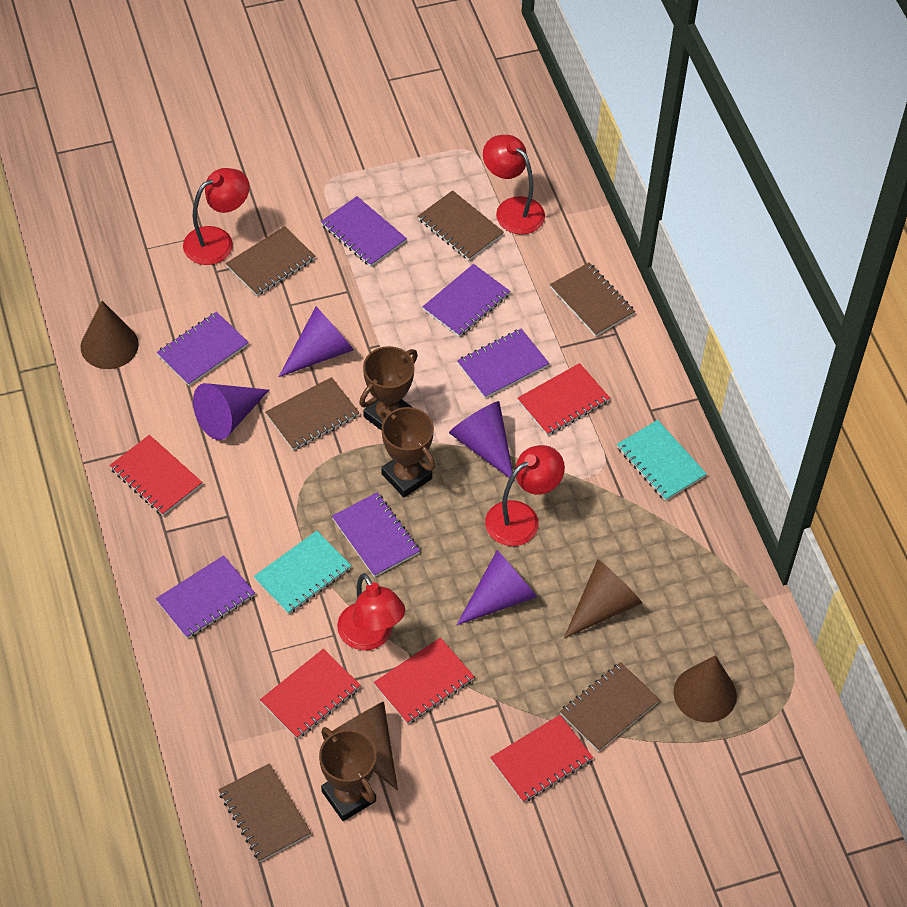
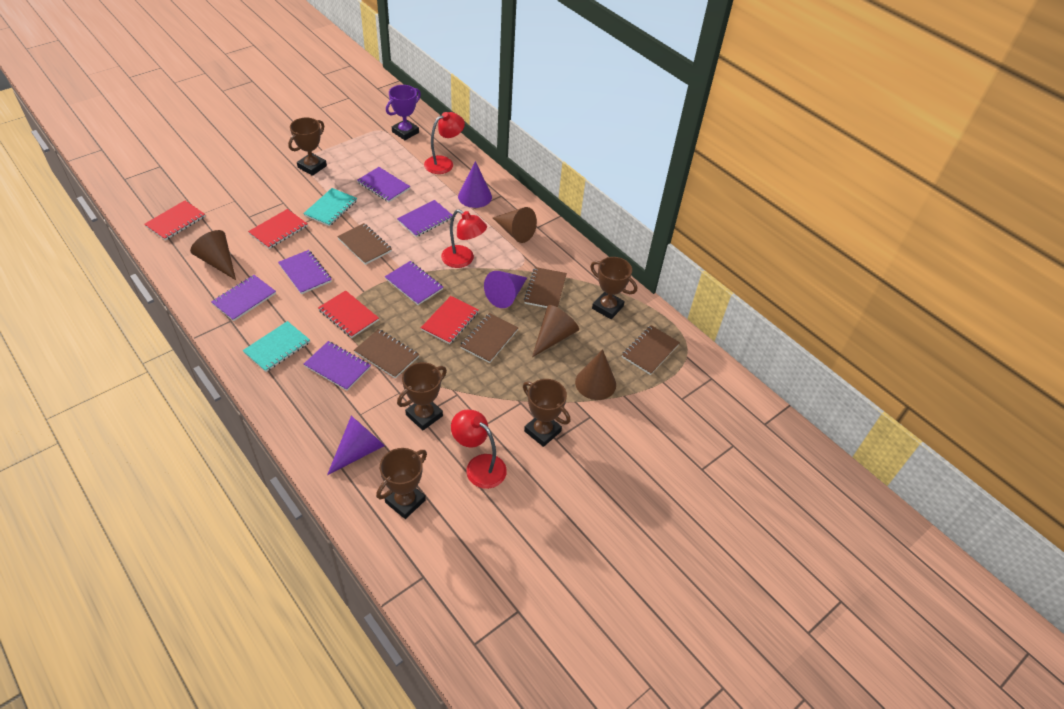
brown notebook: [219,763,311,862] [226,226,315,296] [266,377,359,450] [418,190,504,261] [550,262,635,337] [560,662,660,752] = 6 -> [337,223,392,265] [354,329,419,378] [460,313,519,363] [524,267,567,308] [622,325,680,375] = 5
brown trophy: [319,727,377,821] [359,346,418,431] [380,407,436,497] = 3 -> [288,117,327,176] [376,448,427,519] [397,362,447,430] [523,379,570,447] [590,257,637,319] = 5
purple cone: [193,383,269,440] [279,307,354,377] [449,401,515,482] [457,550,537,625] = 4 -> [327,416,385,475] [458,161,492,208] [484,271,527,308] = 3
purple trophy: none = 0 -> [386,85,421,140] = 1
red lamp: [183,168,249,265] [337,573,405,650] [483,135,545,235] [485,445,565,546] = 4 -> [424,112,465,174] [441,210,487,268] [451,409,507,489] = 3
red notebook: [109,435,202,516] [260,649,361,739] [374,637,474,724] [490,715,593,803] [517,363,610,436] = 5 -> [144,200,205,241] [248,209,308,249] [318,290,379,338] [421,296,479,344] = 4

